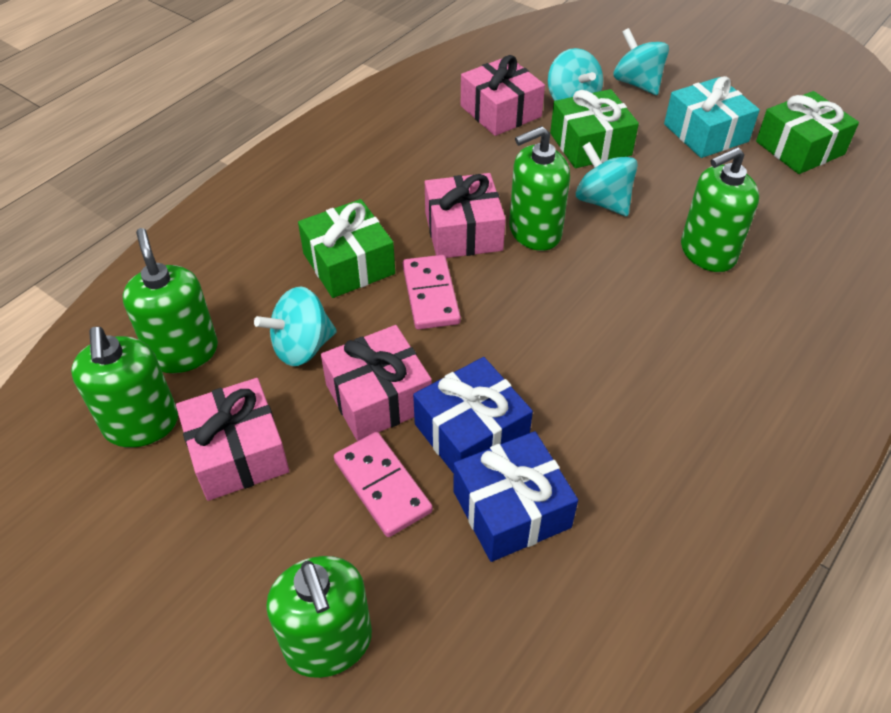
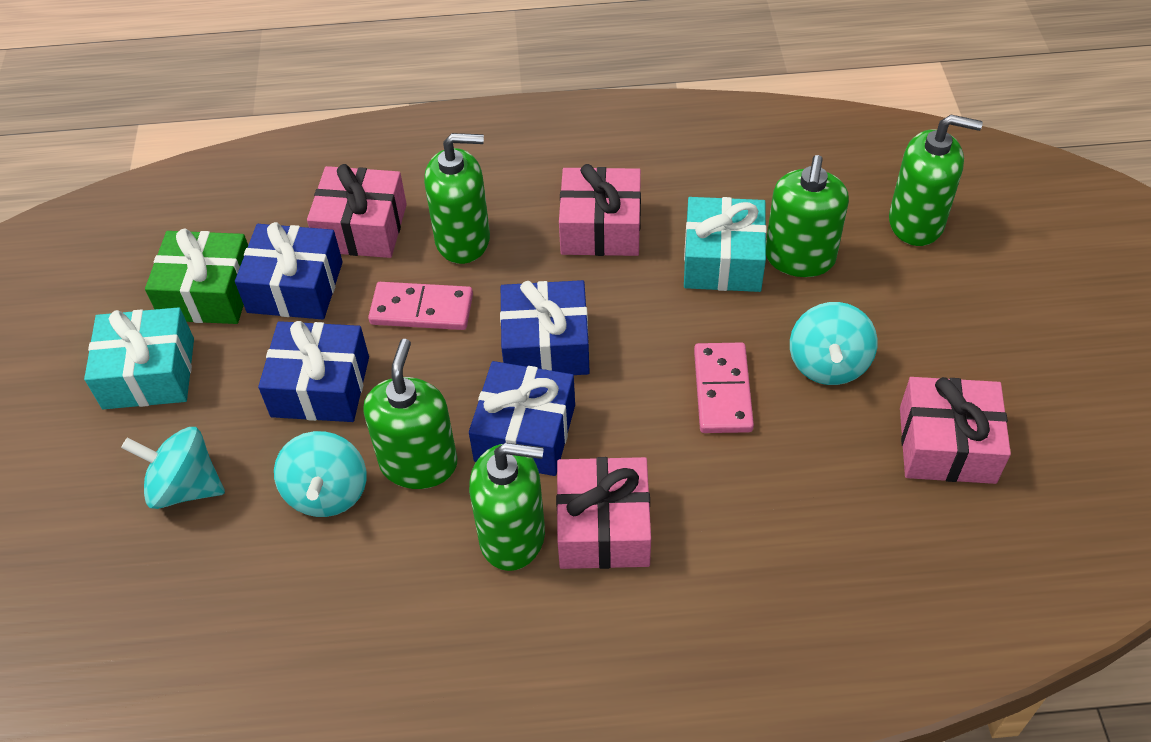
blue gift: [413,357,533,474] [453,431,578,562] = 2 -> [235,222,343,320] [258,321,369,422] [469,361,575,476] [500,280,590,375] = 4
green gift: [298,199,395,298] [550,89,639,168] [756,91,859,174] = 3 -> [145,229,248,324] = 1
turquoise gift: [664,76,760,158] = 1 -> [84,307,194,409] [684,197,767,292] = 2
turquoise spinning top: [254,286,337,366] [548,48,603,101] [576,142,638,216] [614,28,669,95] = 4 -> [121,427,225,509] [274,431,367,517] [790,302,878,385] = 3

